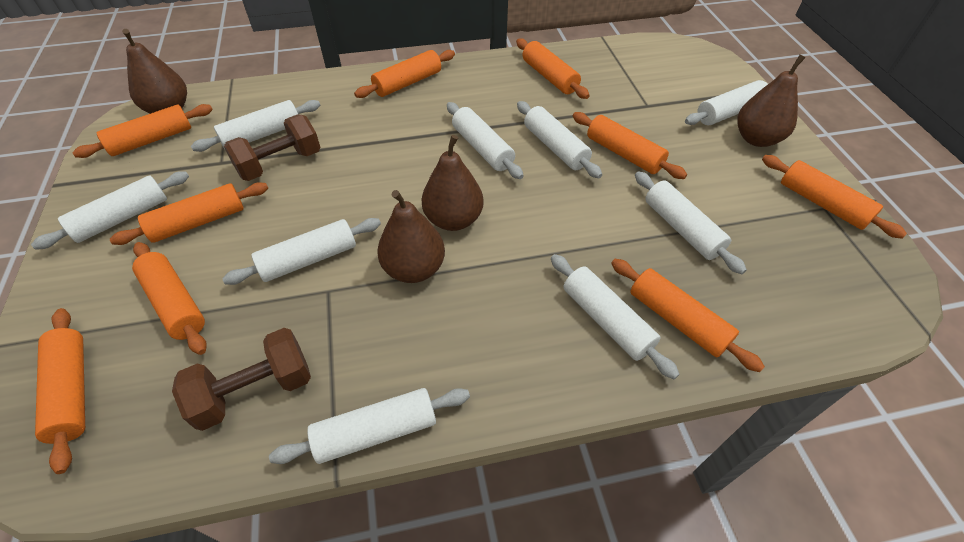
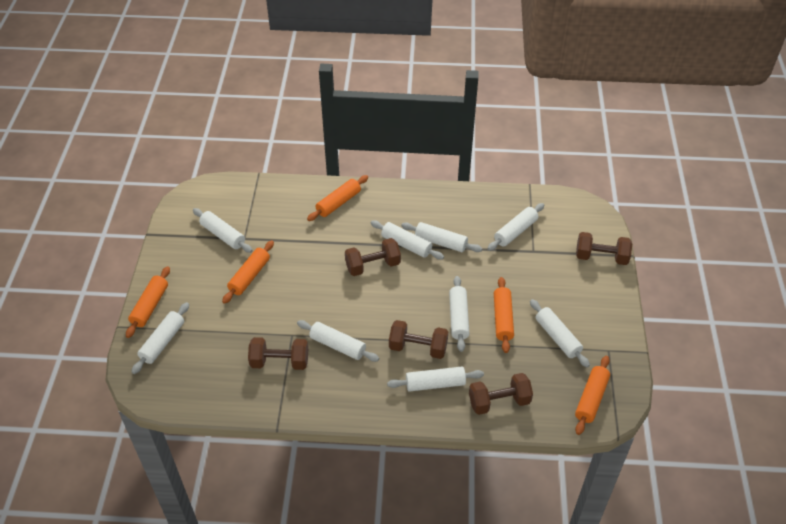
brown dumbbell: [172,328,311,431] [224,115,321,181] = 2 -> [248,337,308,370] [345,238,401,276] [389,320,448,359] [469,373,533,415] [576,232,632,265] = 5
brown pear: [122,29,187,114] [377,190,445,283] [422,135,484,231] [737,54,806,147] = 4 -> none = 0
orange rolling pin: [35,308,85,474] [72,104,213,158] [110,182,268,245] [132,242,207,355] [354,50,455,98] [516,38,590,99] [573,112,687,179] [611,259,765,372] [762,155,907,239] = 9 -> [126,266,170,338] [222,240,274,304] [307,175,368,221] [494,277,514,353] [575,356,610,435] = 5

